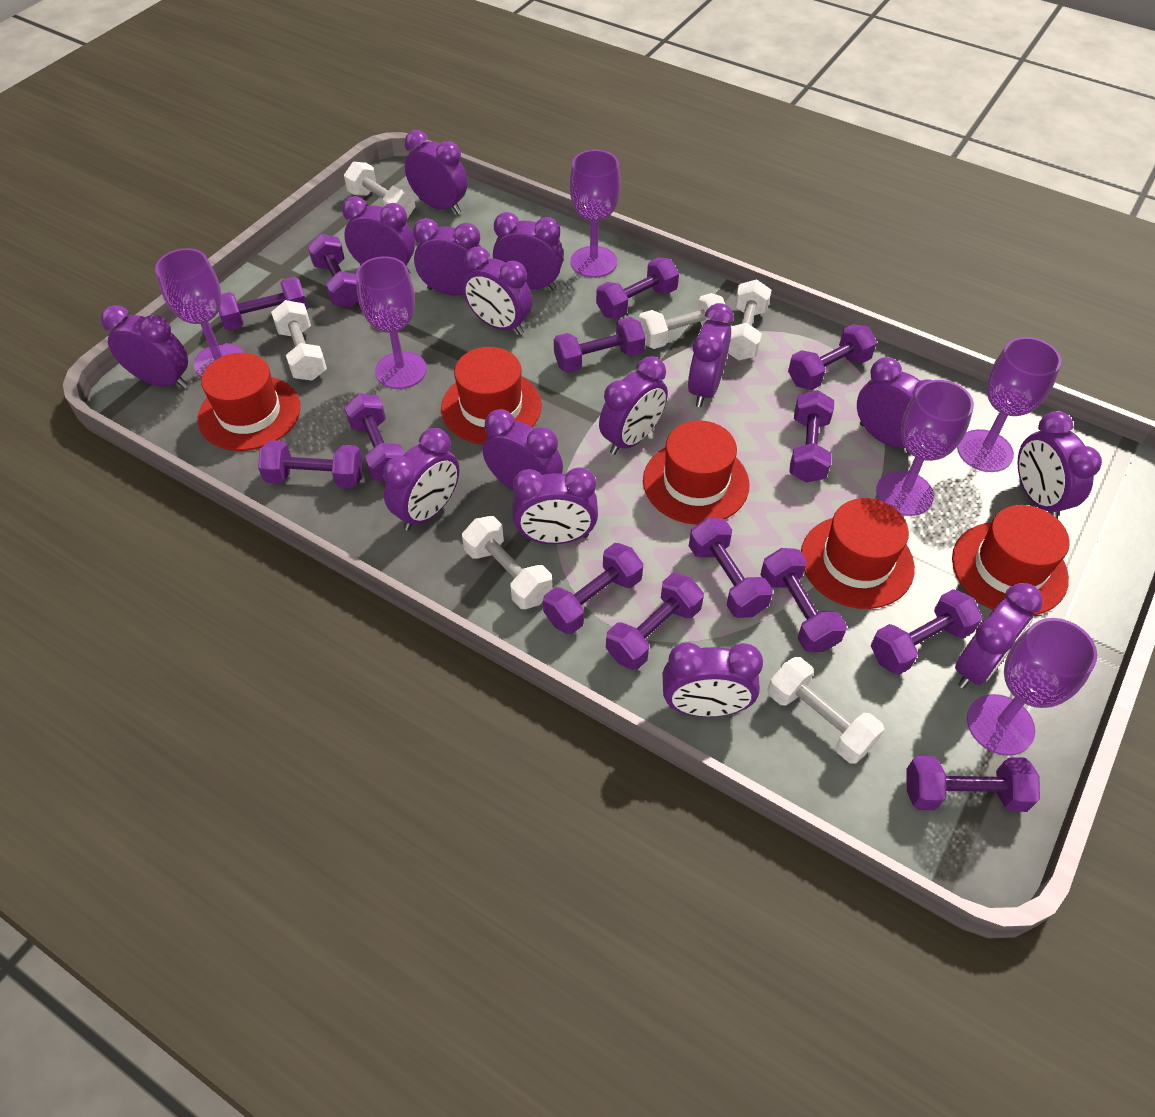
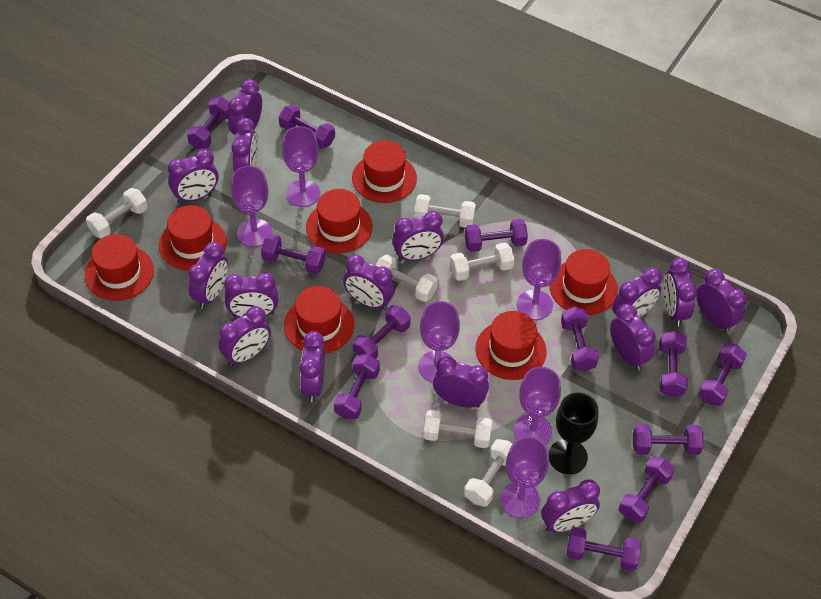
black goblet: none = 0 -> [549,393,599,474] = 1
purple dumbbell: [219,277,308,331] [258,440,363,488] [308,234,358,308] [344,393,404,481] [543,543,643,634] [554,317,645,373] [596,258,679,319] [606,573,704,670] [689,518,773,618] [760,548,847,652] [788,324,877,390] [789,390,834,483] [871,589,982,675] [906,756,1040,812] = 14 -> [187,97,230,149] [261,234,325,274] [279,104,335,149] [334,354,380,419] [353,305,411,359] [465,219,528,252] [561,306,599,372] [566,527,641,571] [618,456,675,523] [633,424,704,455] [659,331,688,397] [699,344,747,406] = 12
red hat: [198,353,300,451] [441,347,542,444] [643,420,750,525] [801,498,915,609] [952,505,1070,615] = 5 -> [85,234,154,301] [159,205,227,271] [284,286,354,354] [306,189,373,253] [352,141,417,203] [476,311,547,380] [549,249,618,315] = 7

